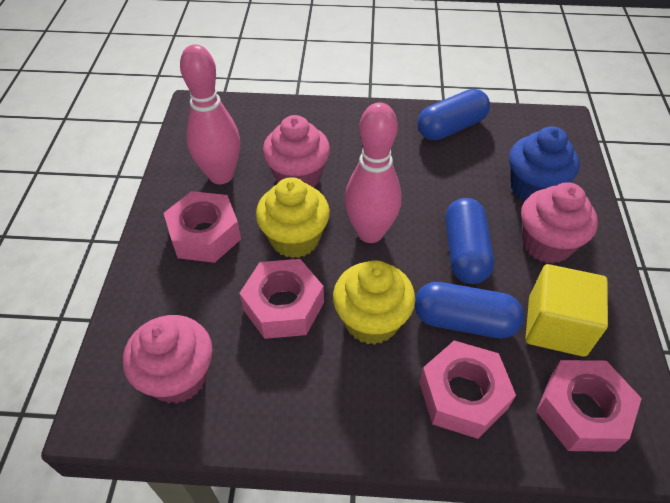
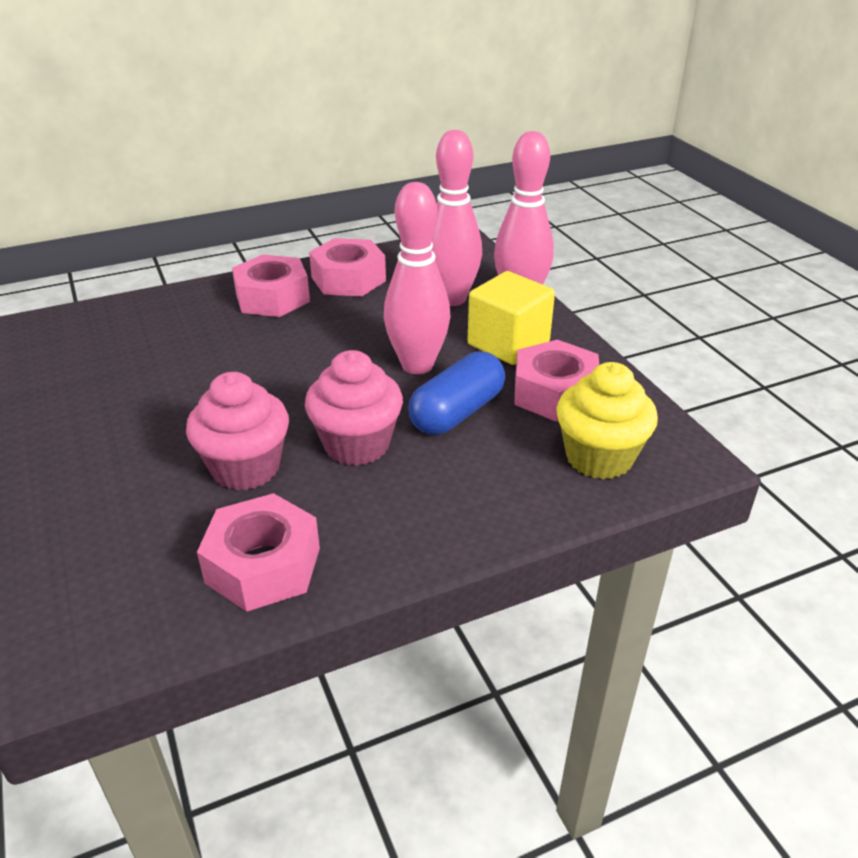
blue capsule: [415,282,524,339] [417,89,490,141] [445,198,494,284] = 3 -> [408,351,505,435] = 1
blue cupcake: [509,126,580,202] = 1 -> none = 0
pink bowling pin: [180,44,240,184] [344,102,402,243] = 2 -> [384,182,450,374] [431,130,482,306] [494,131,554,284] = 3
pink cupcake: [123,315,212,404] [263,115,330,188] [521,182,598,264] = 3 -> [186,372,289,491] [305,350,403,466] = 2
yellow cupcake: [256,177,330,258] [333,260,415,345] = 2 -> [556,362,658,479] = 1

